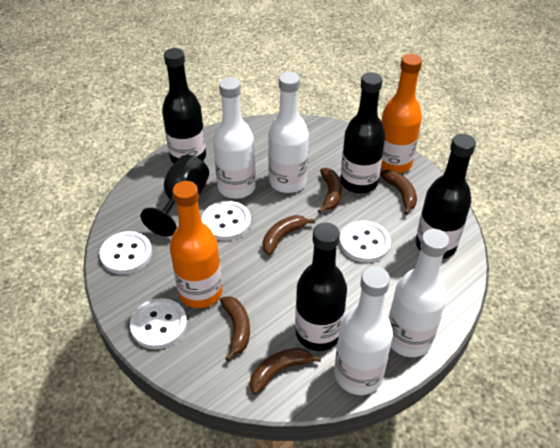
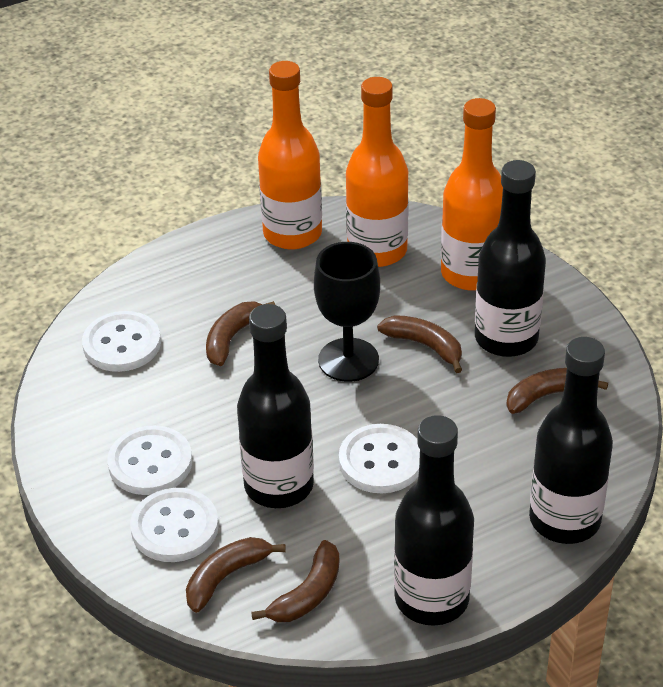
orange bottle: [170,181,222,308] [381,54,422,173] = 2 -> [258,61,322,250] [346,77,409,267] [441,98,503,291] = 3
white bottle: [213,77,256,199] [268,72,309,193] [335,266,393,395] [389,229,449,357] = 4 -> none = 0

